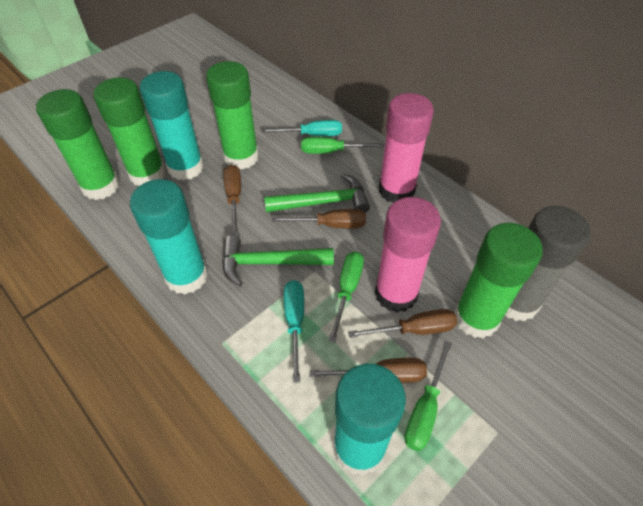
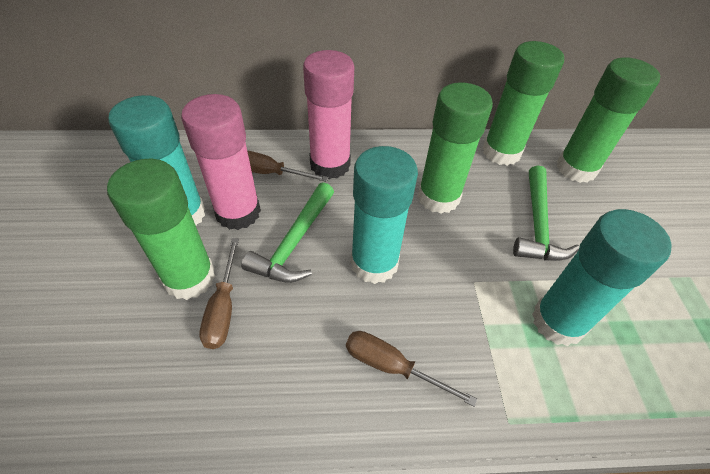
brown screwdriver: [223,165,241,235] [272,209,366,228] [309,358,427,383] [348,309,457,338] = 4 -> [199,238,239,349] [247,150,328,182] [346,331,477,407] = 3
green screwdriver: [301,137,384,154] [329,251,364,343] [404,340,452,451] = 3 -> none = 0
grey glue stick: [505,206,590,321] = 1 -> none = 0
turquoise screwdriver: [262,120,342,136] [284,280,304,383] = 2 -> none = 0

